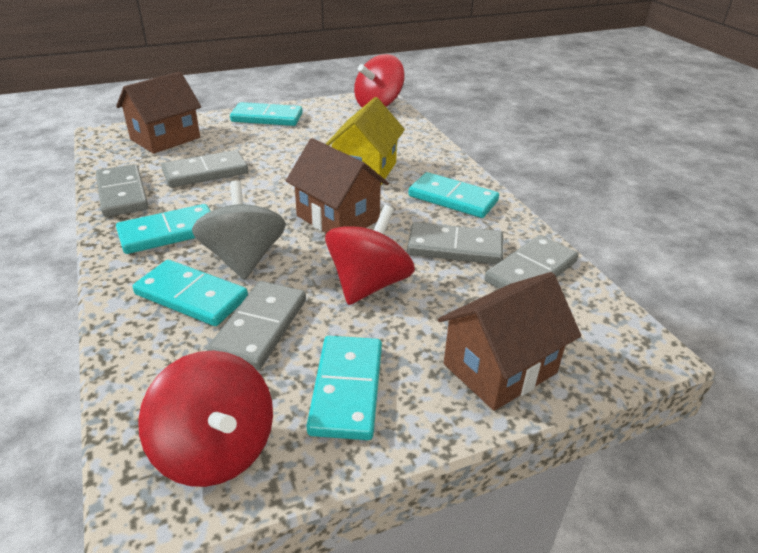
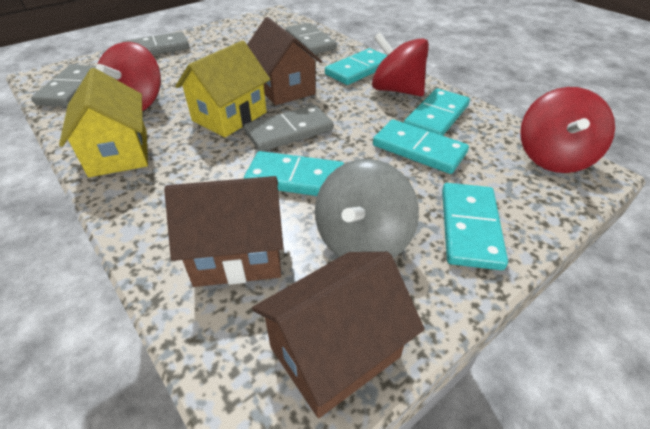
grey domino: [96,164,148,217] [161,150,248,188] [207,281,306,370] [407,222,503,264] [484,235,579,289] = 5 -> [31,65,96,107] [122,32,189,55] [244,105,333,151] [285,23,337,54] = 4
yellow house: [326,97,405,185] = 1 -> [59,68,148,177] [175,40,270,137] = 2

